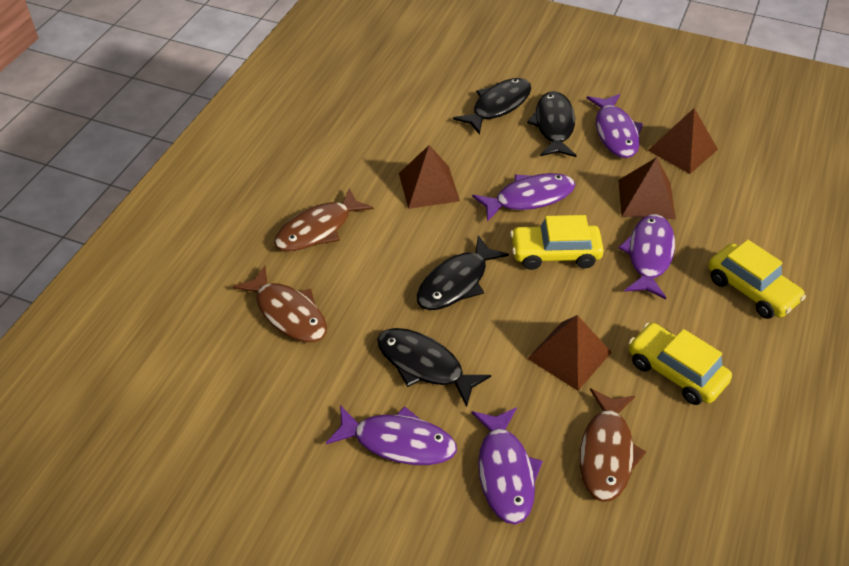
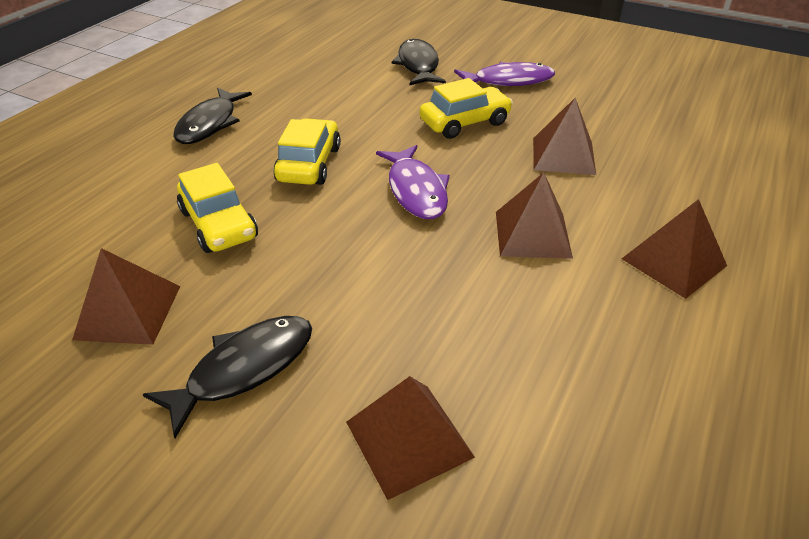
black fish: [377,328,491,407] [417,235,509,310] [453,78,531,135] [527,91,577,157] = 4 -> [143,316,312,438] [173,88,252,144] [392,39,446,86] = 3
brown fish: [233,266,327,342] [274,188,373,252] [579,388,646,502] = 3 -> none = 0
brown pyramid: [399,145,460,209] [527,315,612,391] [618,157,676,219] [648,108,718,174] = 4 -> [72,248,180,345] [346,376,475,500] [496,172,573,259] [533,98,596,175] [622,199,727,299] = 5
purple fish: [326,405,457,465] [472,173,576,222] [472,407,543,525] [587,94,643,158] [618,214,675,299] = 5 -> [376,145,450,219] [454,62,555,86] = 2

